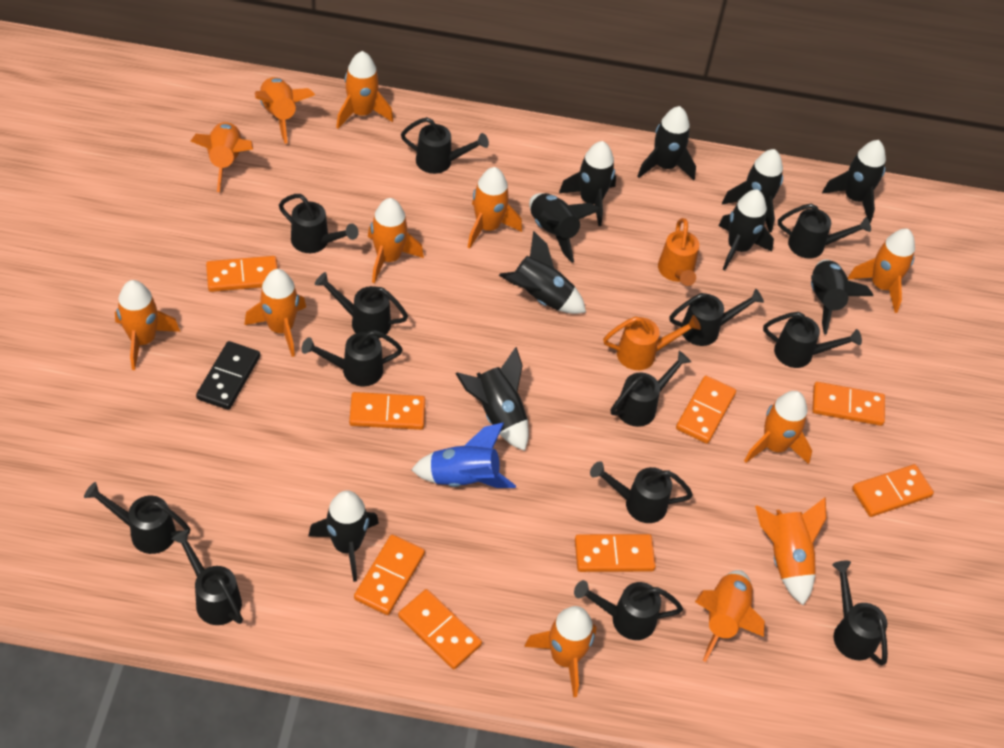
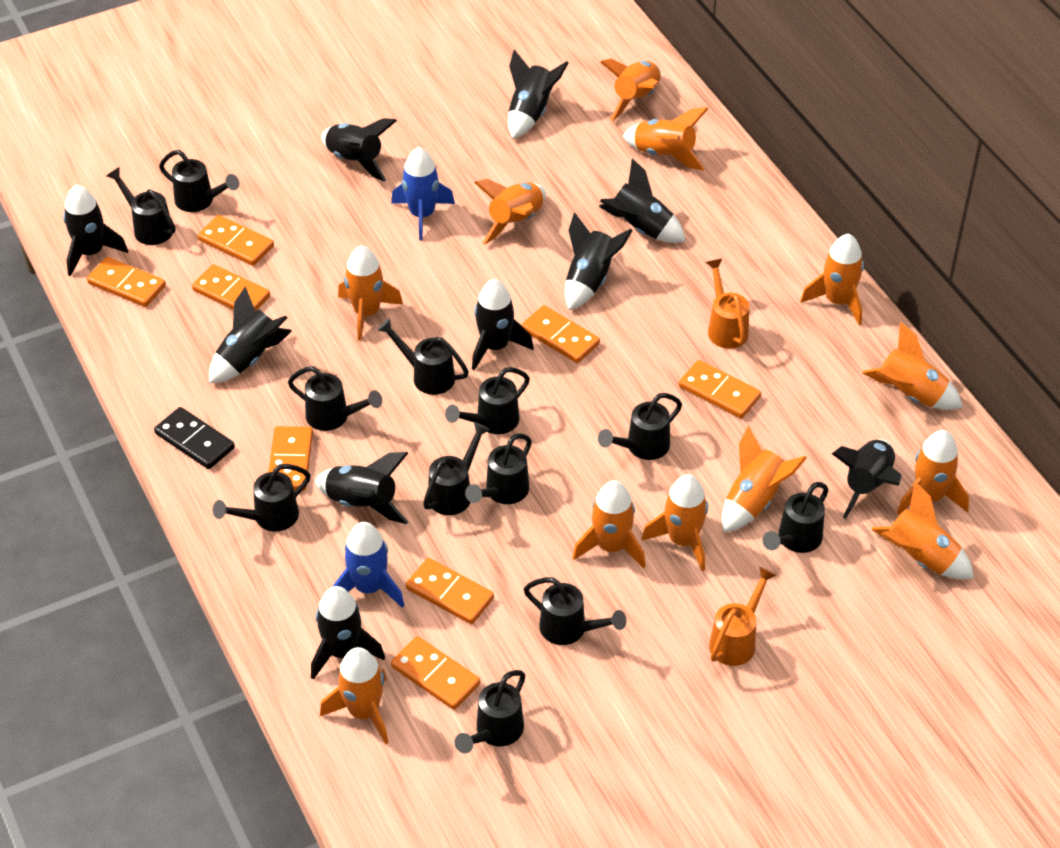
black watering can: [84,482,191,554] [172,529,243,625] [279,194,359,253] [301,330,403,386] [315,272,408,339] [401,117,489,174] [574,580,683,640] [590,461,693,523] [611,351,691,427] [669,289,764,346] [763,312,862,368] [778,204,871,259] [832,561,888,666] = 13 -> [107,167,175,245] [159,150,239,212] [213,464,311,532] [288,366,382,431] [377,318,469,395] [423,422,490,515] [445,367,530,434] [455,670,525,753] [465,433,532,504] [524,577,626,645] [598,393,682,460] [762,482,828,553] = 12
blue rocket: [411,423,516,488] = 1 -> [332,522,405,608] [391,147,455,241] = 2

